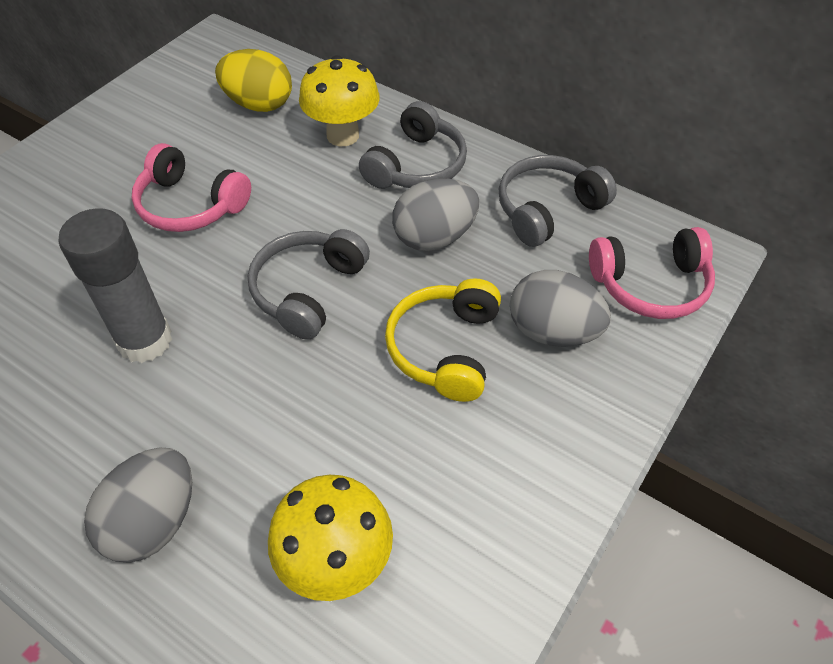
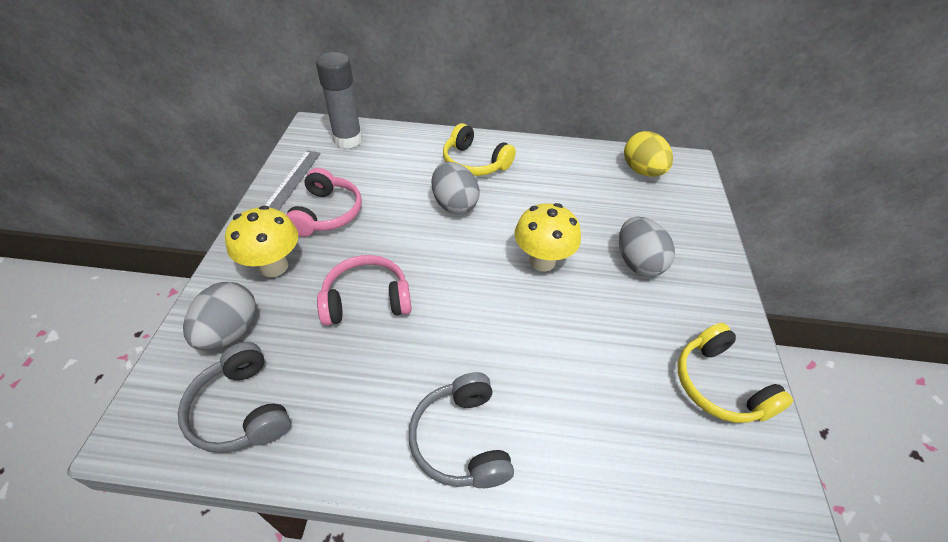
grey headphones: [248,229,370,340] [359,101,467,189] [499,155,617,247] = 3 -> [178,342,291,453] [409,372,514,488] = 2
grey ruler: none = 0 -> [265,150,321,210] = 1
yellow headphones: [385,278,501,402] = 1 -> [443,123,516,176] [678,323,793,423] = 2

